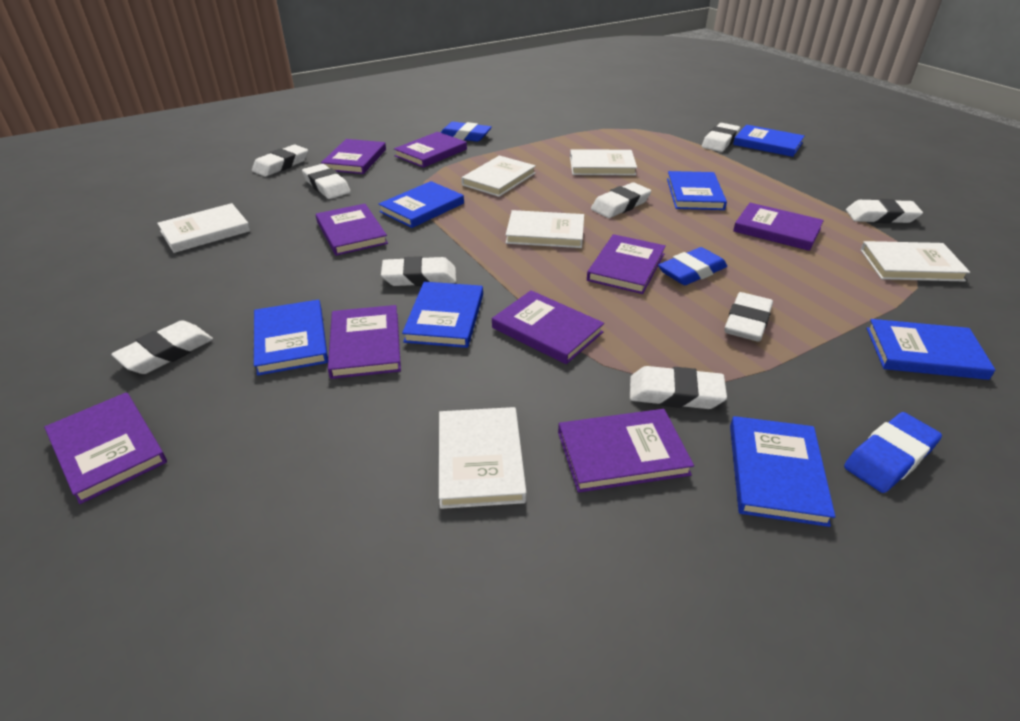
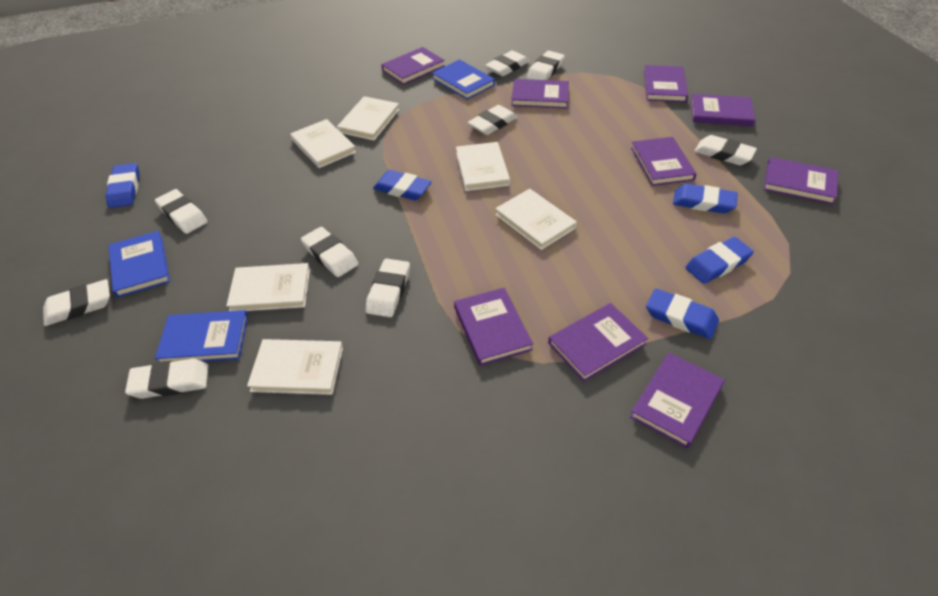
blue book: [254,300,328,376] [378,181,464,228] [402,282,483,348] [667,171,727,210] [730,416,836,527] [733,125,805,157] [867,319,995,380] = 7 -> [108,231,170,298] [155,310,248,362] [432,59,495,100] = 3
blue eraser: [440,122,492,142] [658,247,727,285] [844,412,942,493] = 3 -> [106,163,140,208] [373,170,432,201] [646,288,719,339] [673,184,738,214] [685,237,754,284] = 5

